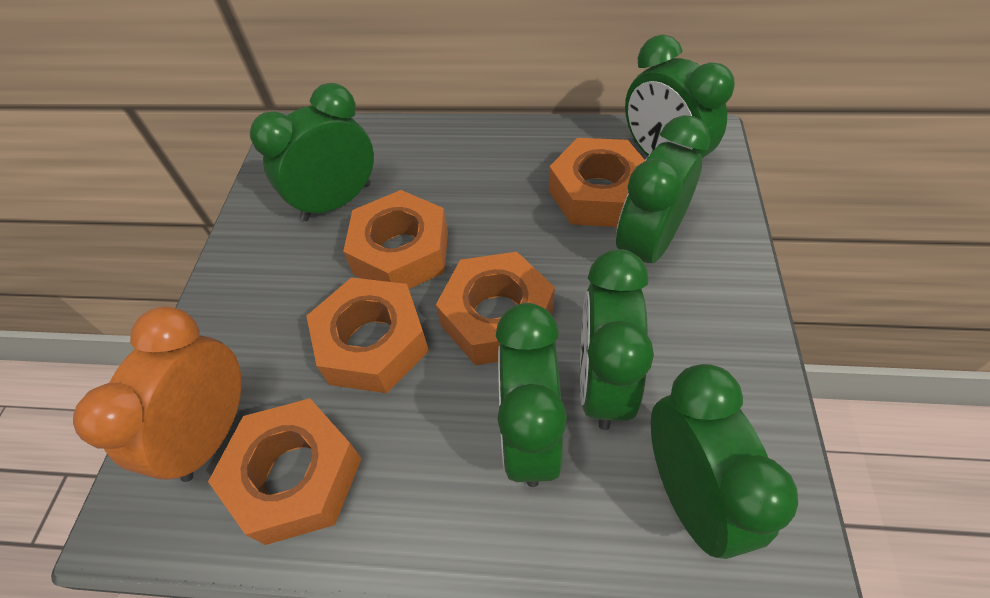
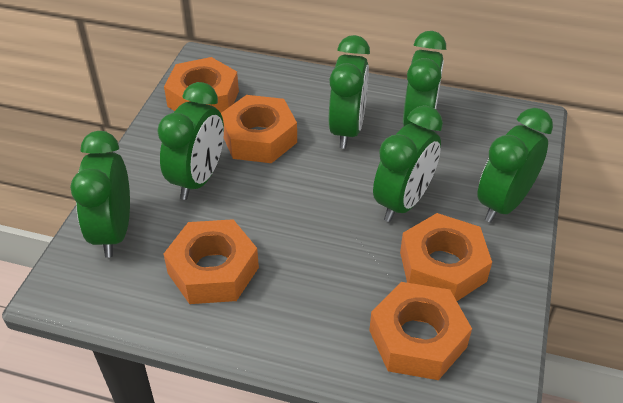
orange clock: [73,306,242,482] = 1 -> none = 0

